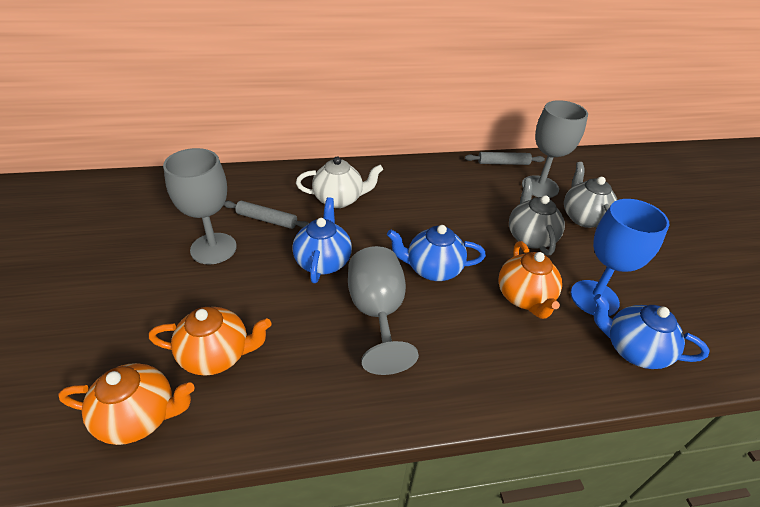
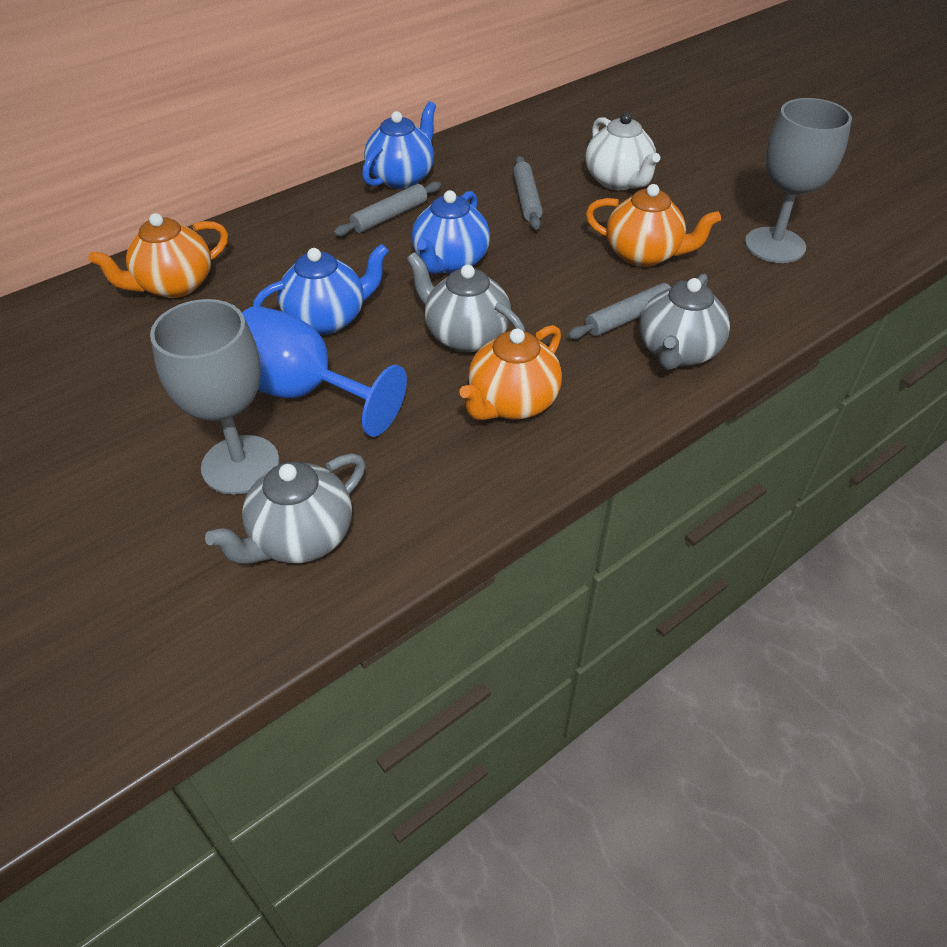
grey goblet: [163,148,237,265] [348,246,419,375] [522,100,588,198] = 3 -> [150,299,279,495] [745,98,852,263] = 2
grey rolling pin: [224,201,309,229] [465,152,545,165] = 2 -> [334,181,441,236] [513,156,543,230] [568,281,684,339] = 3
grey teapot: [509,178,565,255] [564,162,617,228] = 2 -> [205,453,365,564] [407,252,525,352] [640,273,730,370] = 3

